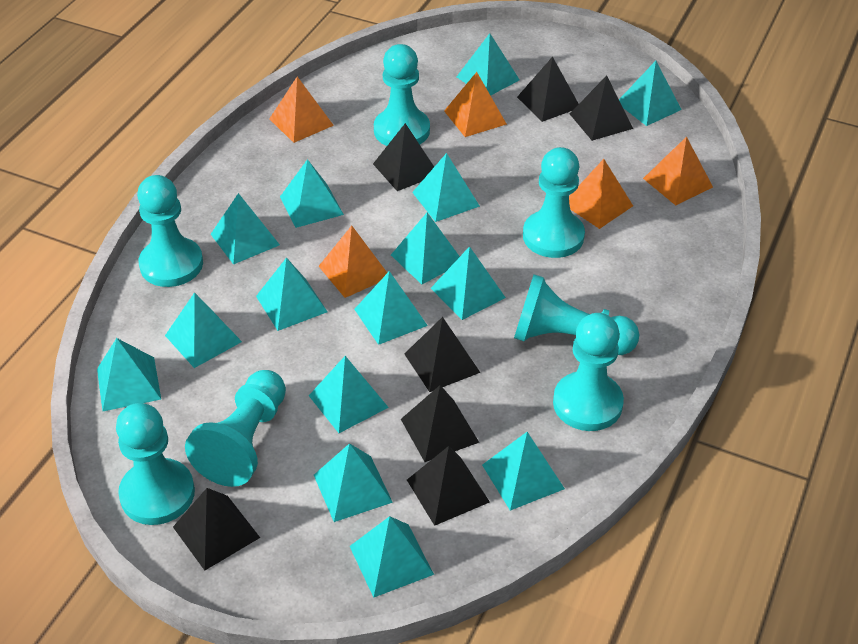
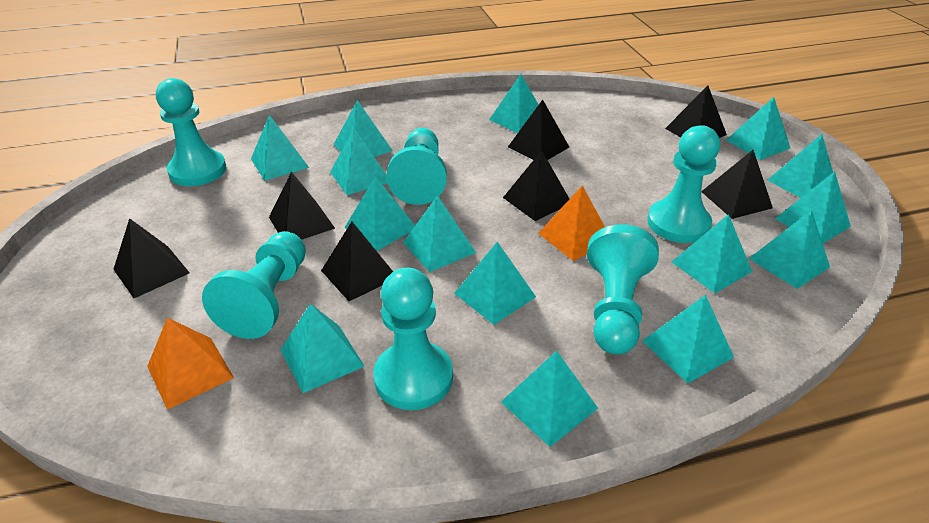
orange pyramid: [269,77,334,143] [319,225,387,298] [444,72,507,137] [569,159,633,229] [643,136,713,205] = 5 -> [147,318,234,410] [538,185,605,261] = 2
turquoise pawn: [116,403,195,525] [137,175,203,287] [185,370,286,487] [374,44,430,146] [514,274,639,355] [523,147,585,258] [553,313,624,431] = 7 -> [156,78,226,186] [202,231,306,339] [373,268,453,410] [386,128,447,205] [587,224,659,354] [647,125,720,243] = 6

